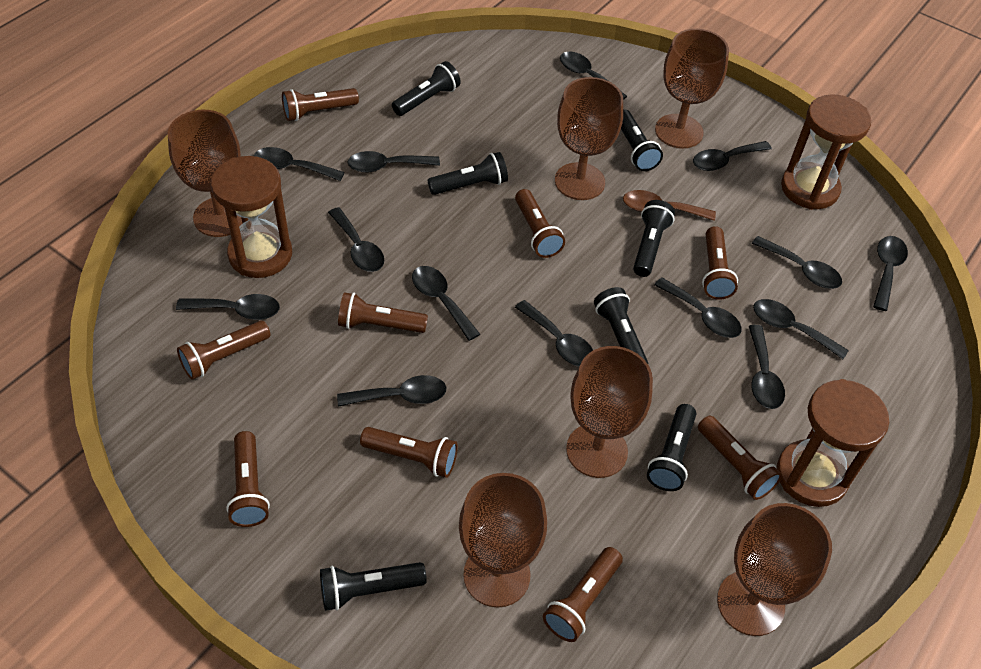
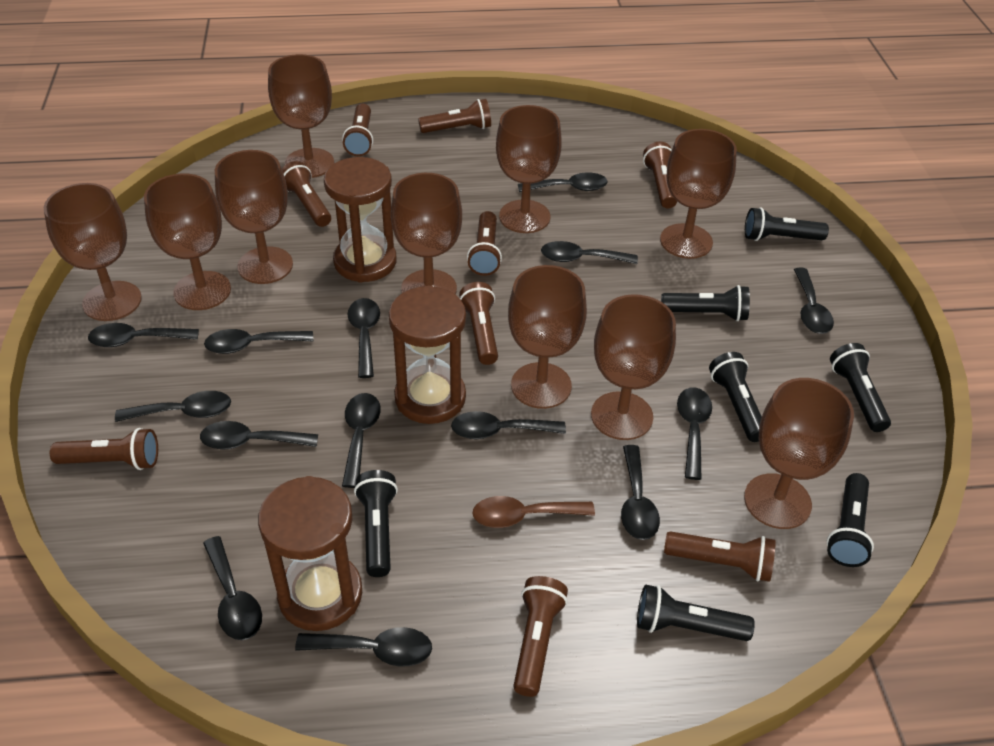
brown goblet: [168,110,243,237] [459,473,547,608] [555,77,623,200] [566,346,653,478] [655,29,729,148] [717,503,832,636] = 6 -> [44,183,142,321] [144,173,231,310] [215,150,293,284] [268,54,334,178] [391,173,462,295] [496,105,562,233] [508,265,587,409] [591,294,676,440] [660,129,737,259] [744,378,854,529] = 10

